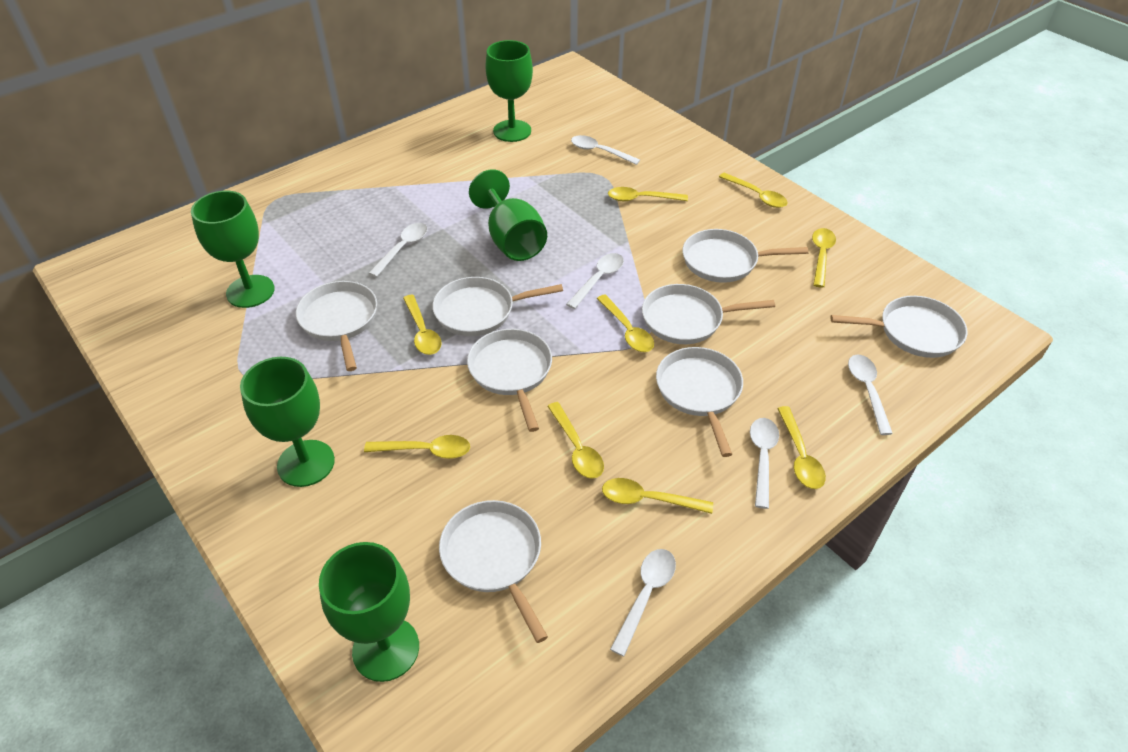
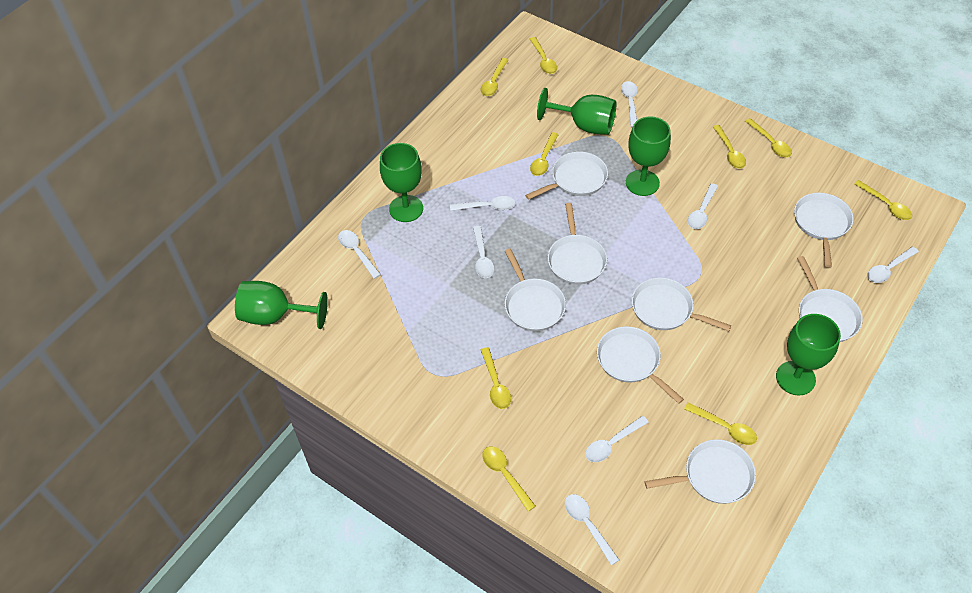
white spoon: [369,223,427,277] [566,253,624,309] [571,135,640,165] [610,549,676,656] [750,418,779,509] [848,355,893,435] = 6 -> [338,230,381,279] [450,196,516,211] [473,226,494,278] [565,494,619,565] [585,416,649,462] [621,81,638,128] [688,183,718,229] [867,247,919,283] = 8

